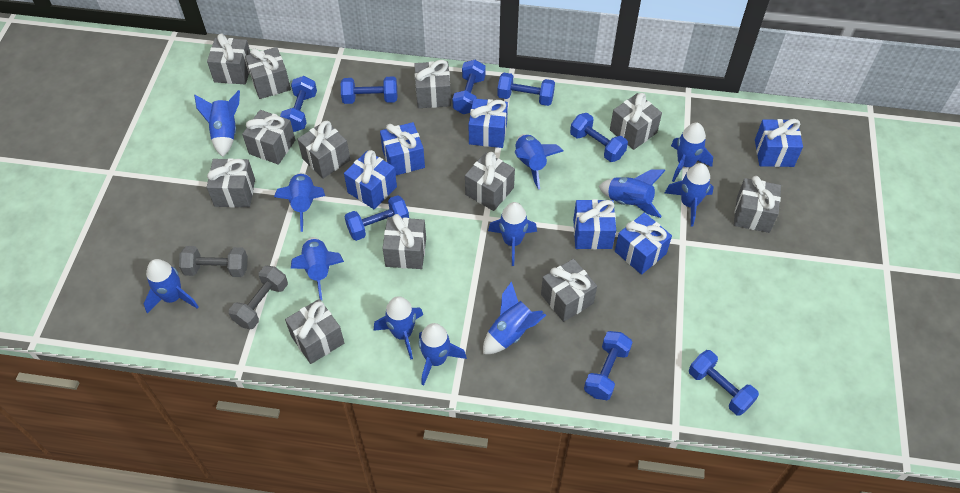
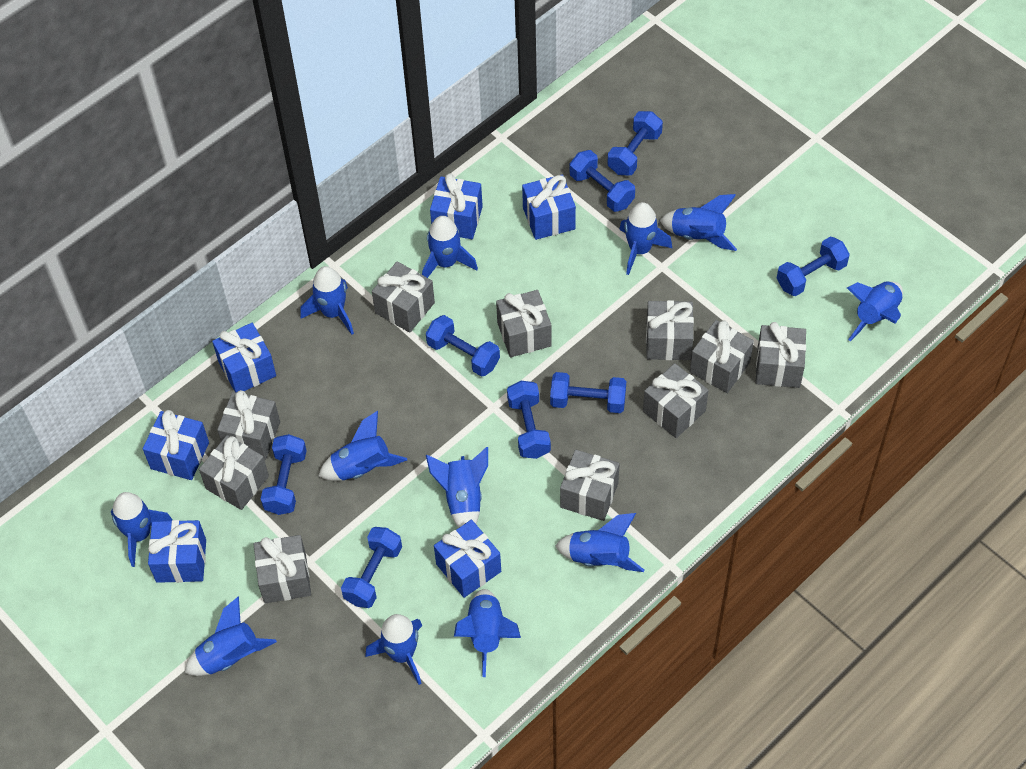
grey dumbbell: [179,246,248,277] [229,266,288,329] = 2 -> none = 0
grey gift: [207,33,250,84] [207,158,255,208] [242,110,295,165] [245,47,291,99] [285,299,344,364] [297,121,350,179] [382,214,426,269] [414,60,451,108] [465,152,515,211] [541,259,597,322] [610,93,662,150] [734,176,781,233] = 12 -> [199,435,269,510] [217,390,280,460] [254,535,311,604] [372,261,435,333] [496,290,552,357] [560,450,620,521] [643,363,709,438] [646,300,694,360] [690,320,754,393] [755,322,806,388] = 10

